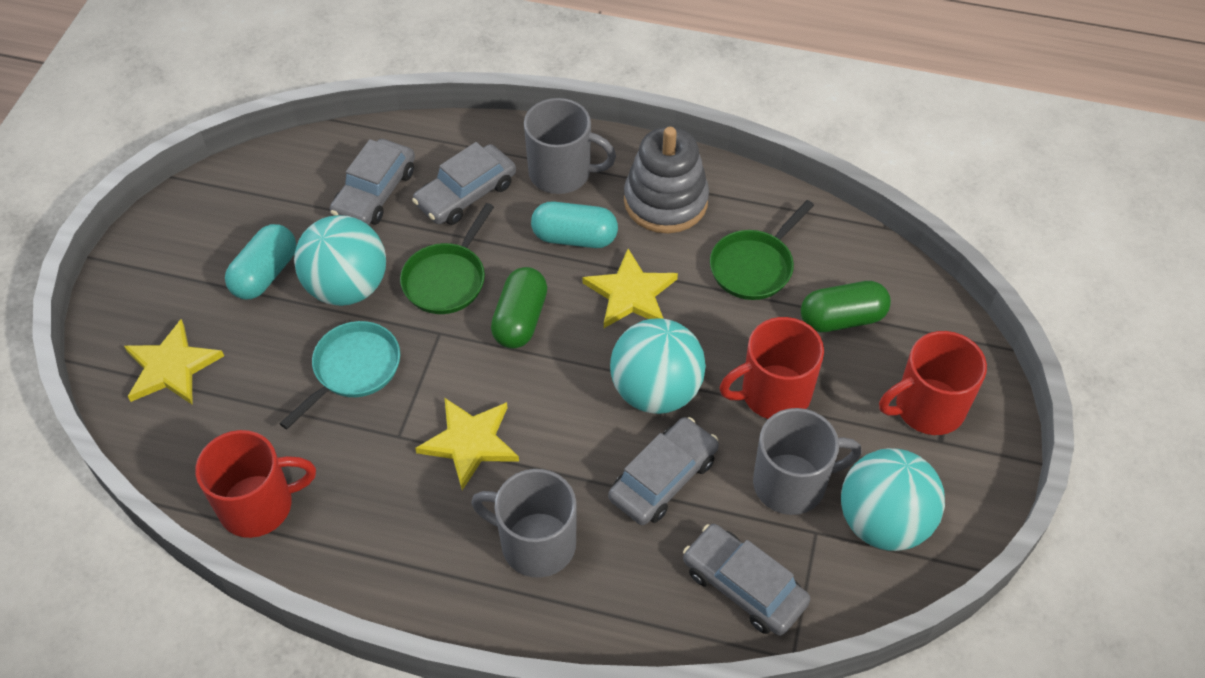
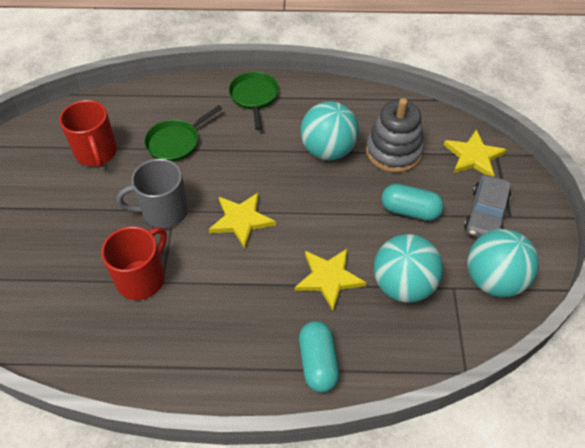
green capsule: [491,267,547,349] [801,281,891,332] = 2 -> none = 0
grey car: [330,139,415,225] [412,142,516,225] [608,417,719,525] [683,524,810,636] = 4 -> [464,175,511,238] = 1
grey mug: [471,469,576,578] [524,98,616,194] [753,408,862,515] = 3 -> [117,159,188,228] = 1
red mug: [195,430,316,538] [720,317,824,419] [879,331,987,435] = 3 -> [59,100,117,167] [101,226,167,300] = 2
turquoise pan: [279,321,400,429] = 1 -> none = 0

